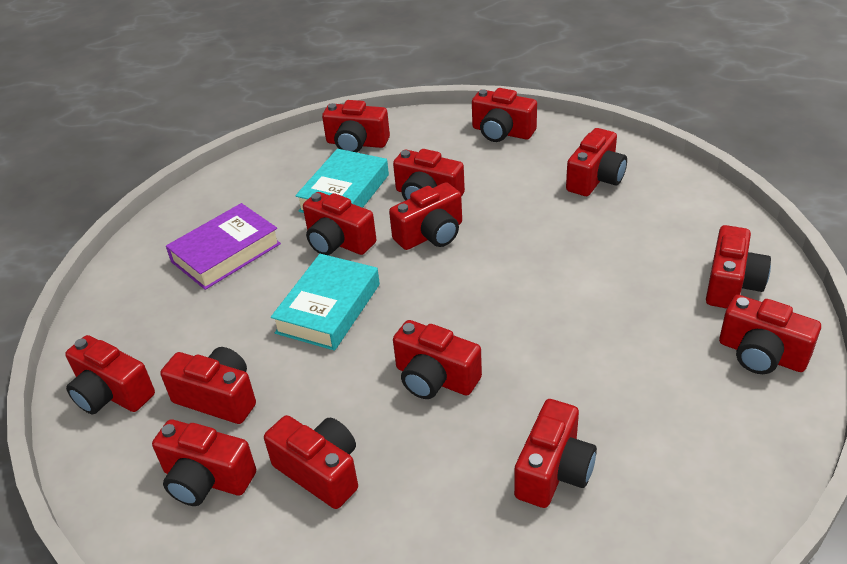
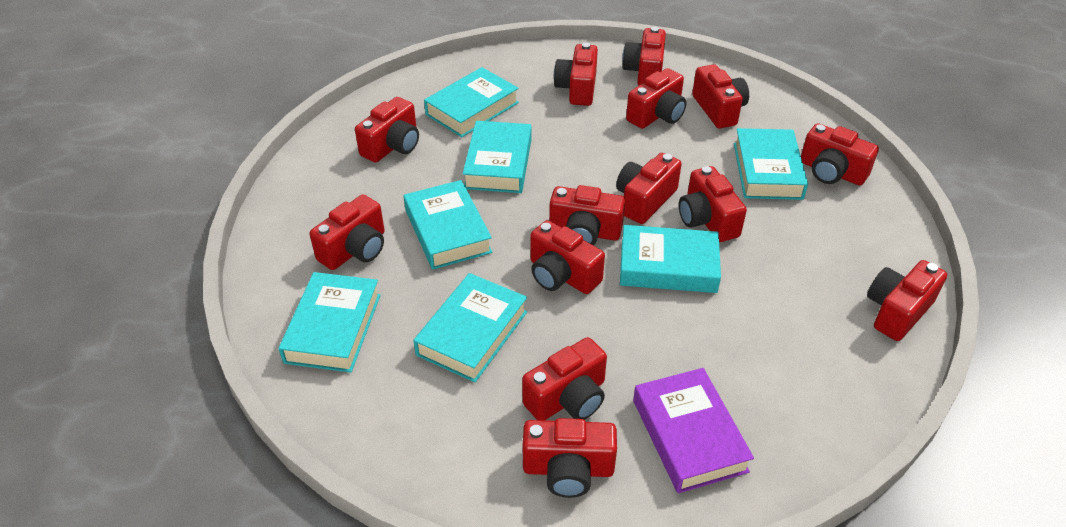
turquoise book: [271,254,380,351] [295,149,389,213] = 2 -> [279,272,381,373] [404,180,492,270] [413,273,527,382] [424,67,519,137] [463,121,532,193] [620,225,721,293] [734,128,808,200] = 7

